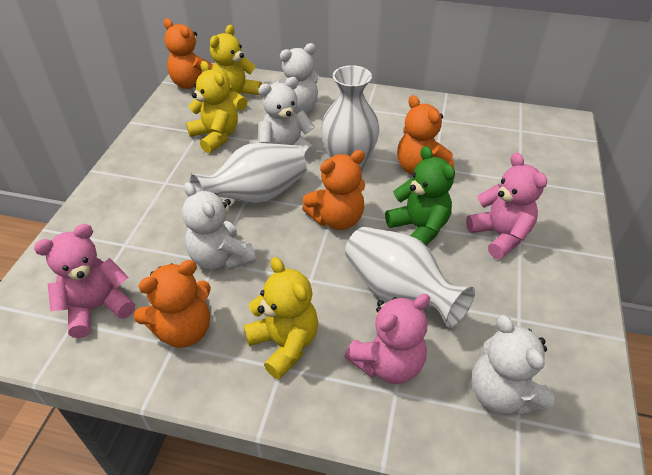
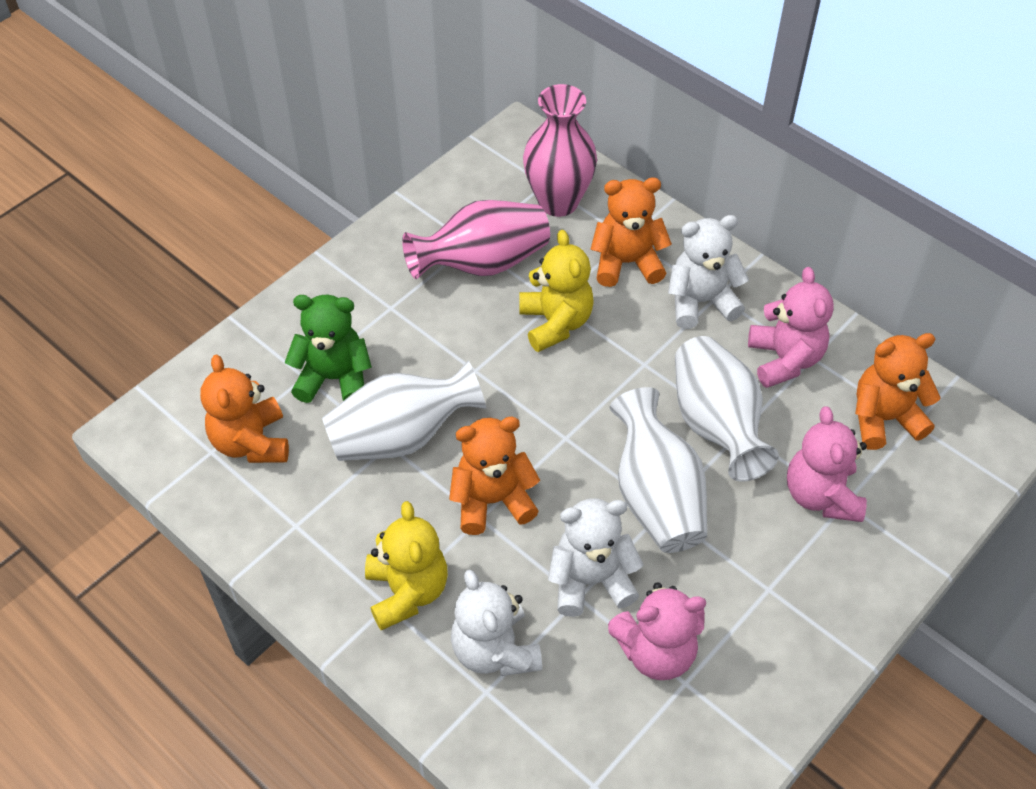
pink vase: none = 0 -> [402,200,550,279] [523,84,597,217] = 2
white teddy bear: [182,182,256,270] [258,77,316,160] [270,43,319,114] [471,315,555,416] = 4 -> [451,569,542,676] [548,498,644,617] [668,215,749,329] = 3
yellow teddy bear: [186,61,238,153] [210,25,262,111] [244,257,318,379] = 3 -> [365,501,448,630] [519,230,594,352] = 2

